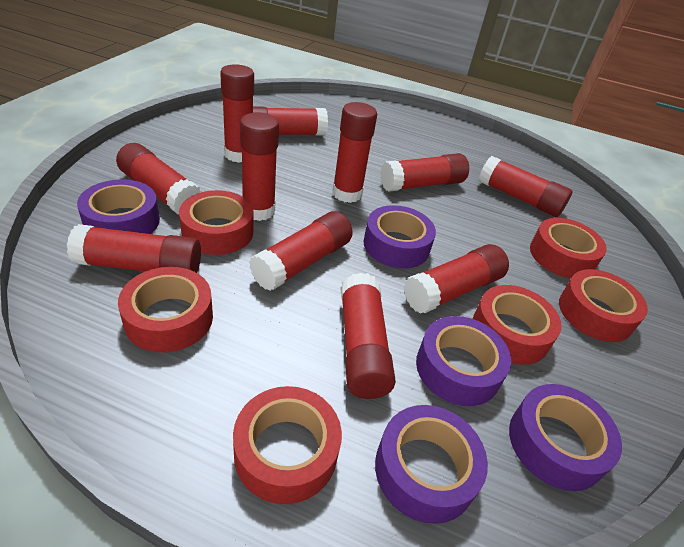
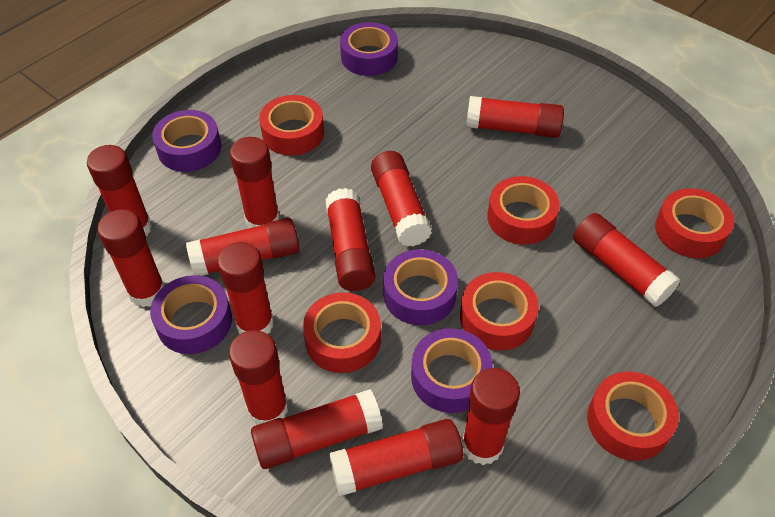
red glue stick: [67,224,201,273] [116,143,202,214] [220,64,254,163] [240,113,279,221] [249,211,353,291] [253,106,328,136] [332,102,377,203] [340,272,396,399] [380,153,469,192] [404,244,509,314] [479,156,572,217] = 11 -> [87,145,152,237] [98,209,165,307] [186,218,299,276] [217,242,274,334] [229,330,288,425] [230,137,280,229] [251,389,383,469] [325,188,376,291] [329,419,463,496] [371,151,432,246] [462,368,520,465] [466,96,564,138] [573,213,680,307] = 13

